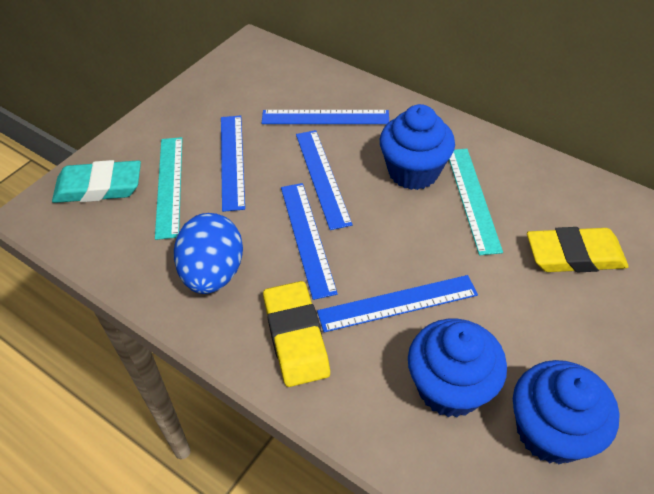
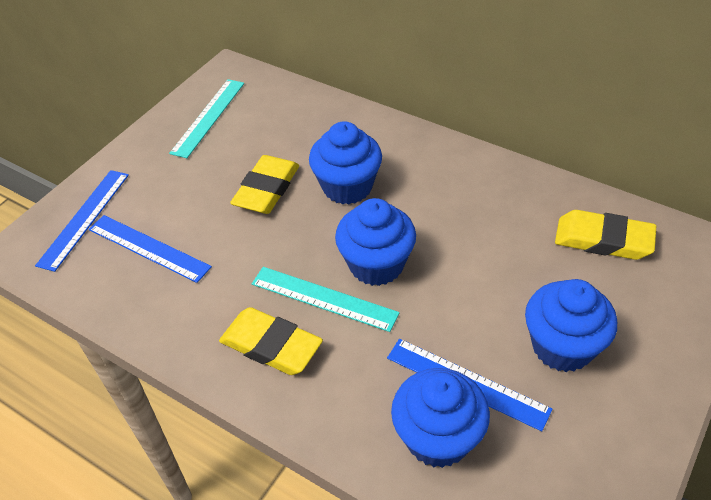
blue cupcake: [380,104,455,190] [408,319,507,417] [513,360,620,464] = 3 -> [309,121,382,205] [335,198,416,286] [391,368,490,468] [525,279,617,372] = 4
blue egg: [174,213,243,294] = 1 -> none = 0
blue ruler: [221,115,245,212] [262,110,389,124] [281,183,338,300] [296,130,353,230] [317,275,478,332] = 5 -> [35,170,129,272] [89,215,212,283] [387,339,553,431] = 3
turquoise eraser: [52,160,141,203] = 1 -> none = 0
yellow eraser: [263,281,330,387] [527,227,629,272] = 2 -> [219,307,323,375] [230,155,299,214] [555,210,656,260] = 3

